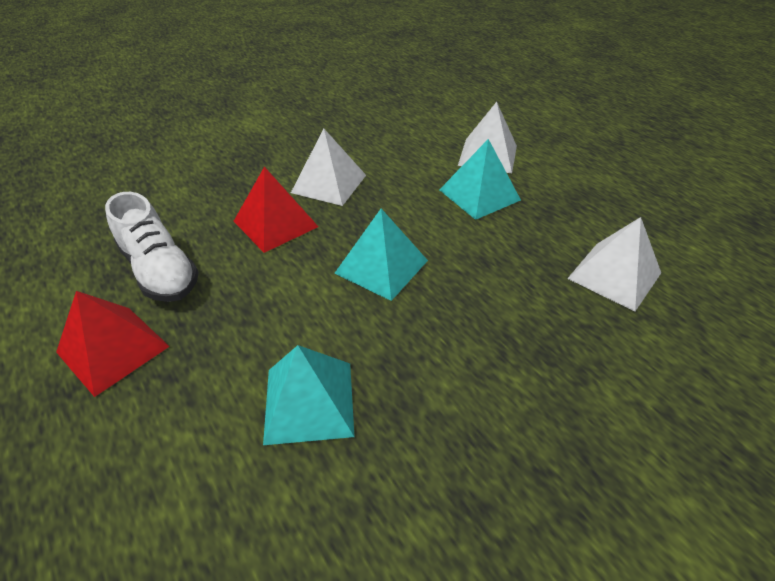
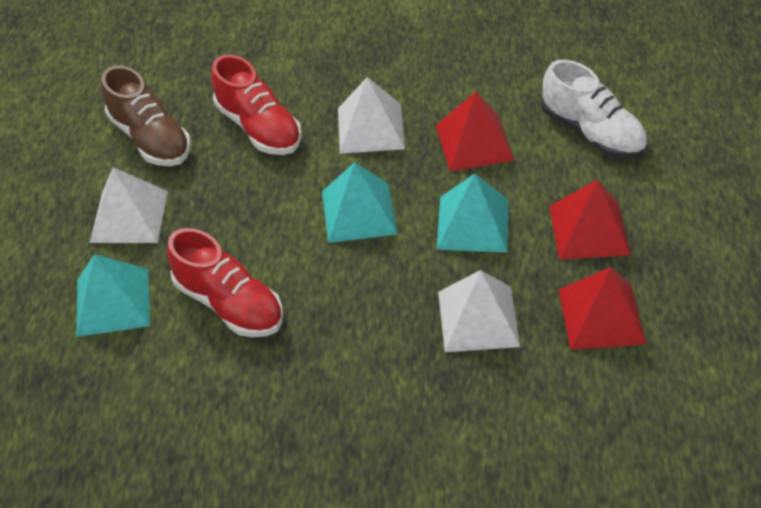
brown shoe: none = 0 -> [101,65,191,166] = 1
red pyramid: [56,291,170,397] [234,167,319,253] = 2 -> [436,91,515,171] [549,180,631,260] [558,267,646,350] = 3
red shoe: none = 0 -> [167,228,283,337] [211,55,302,155] = 2

